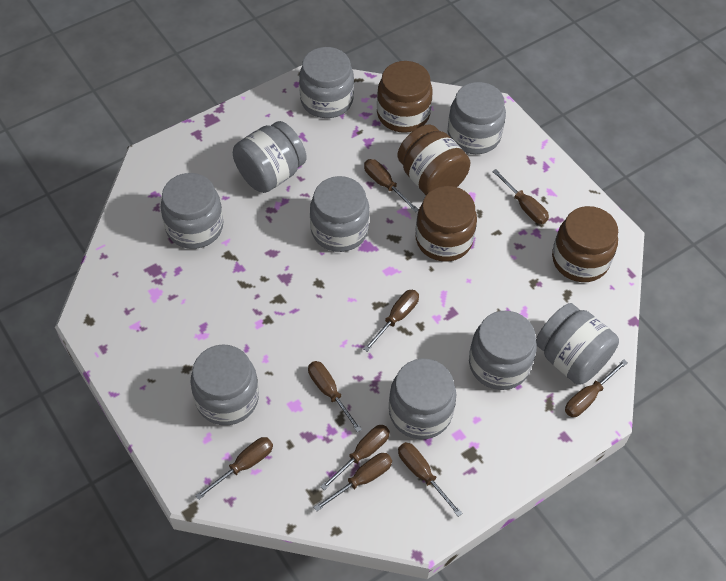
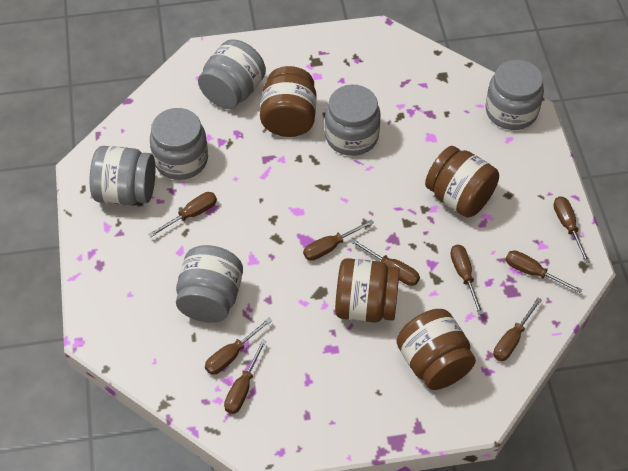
grey jar: [161,173,223,249] [190,344,259,425] [233,121,307,193] [299,47,354,118] [310,176,370,252] [389,358,456,439] [448,82,506,154] [469,311,537,390] [536,303,619,385] = 9 -> [90,146,155,205] [150,108,208,180] [176,245,243,323] [198,39,266,109] [325,85,381,156] [485,60,544,130] = 6

